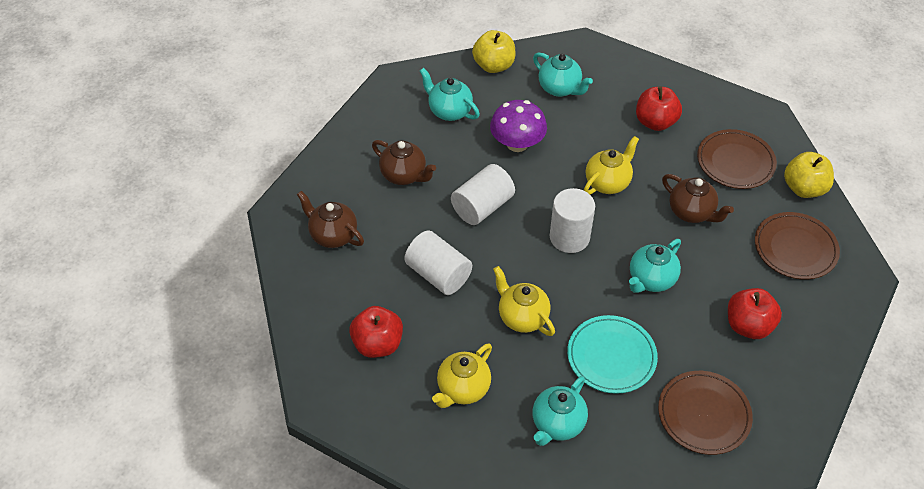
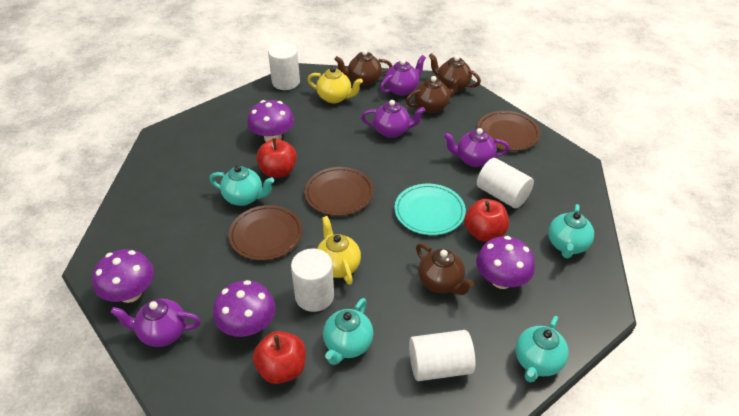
brown teapot: [297,191,364,248] [372,140,436,185] [662,174,734,223] = 3 -> [334,50,392,86] [406,75,462,113] [416,243,474,295] [429,53,481,92] = 4
purple mushroom: [490,100,547,152] = 1 -> [92,249,154,303] [213,280,276,337] [247,100,294,142] [476,236,535,289] = 4
purple teapot: none = 0 -> [110,299,201,347] [361,100,425,138] [380,55,426,96] [444,128,509,167] = 4
white cylinder: [404,230,472,295] [451,164,515,225] [550,188,595,253] = 3 -> [268,43,300,90] [291,248,334,312] [409,330,475,381] [477,158,534,208] = 4
yellow apple: [472,30,516,73] [784,152,834,198] = 2 -> none = 0
yellow teapot: [432,343,492,408] [493,266,555,336] [584,136,639,195] = 3 -> [307,67,363,104] [317,216,361,285] = 2

